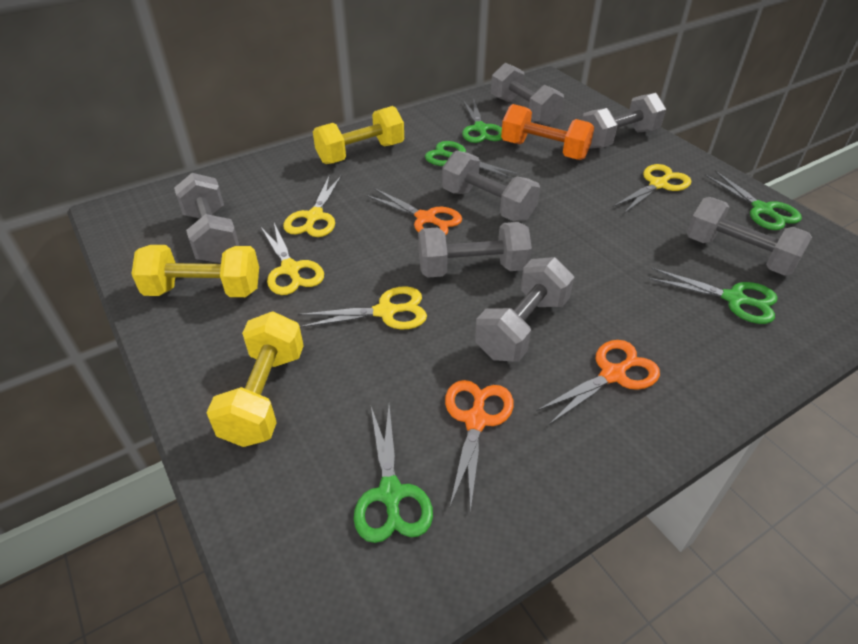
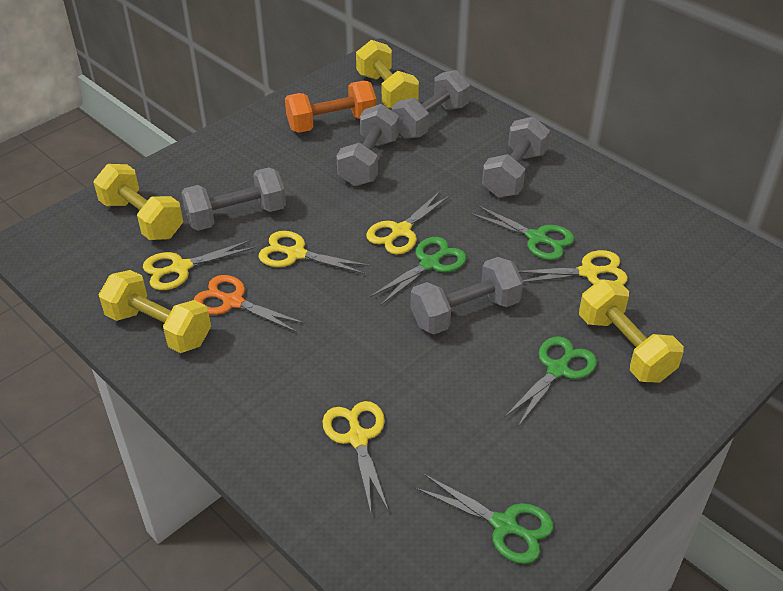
green scissors: [354,406,433,543] [425,141,519,179] [462,98,502,143] [648,268,778,324] [705,171,802,230] = 5 -> [370,237,466,305] [415,474,554,564] [469,205,574,260] [504,336,597,427] = 4
grey dumbbell: [174,173,239,263] [418,222,532,278] [442,151,540,222] [475,257,574,362] [491,63,564,126] [582,93,666,149] [687,197,812,276] = 7 -> [181,167,286,231] [336,104,399,186] [392,70,470,139] [410,257,523,334] [482,117,550,198] = 5
orange scissors: [366,188,462,236] [445,380,514,512] [536,340,660,425] = 3 -> [194,275,305,332] = 1
yellow dumbbell: [132,245,259,297] [206,312,304,447] [313,106,404,164] = 3 -> [93,164,183,240] [98,270,211,353] [356,40,419,109] [579,279,684,382] = 4
yellow scissors: [261,223,324,295] [283,176,341,237] [298,286,427,329] [613,164,691,213] = 4 -> [143,240,256,290] [259,231,370,274] [322,401,389,512] [366,191,451,255] [518,250,628,285] = 5

